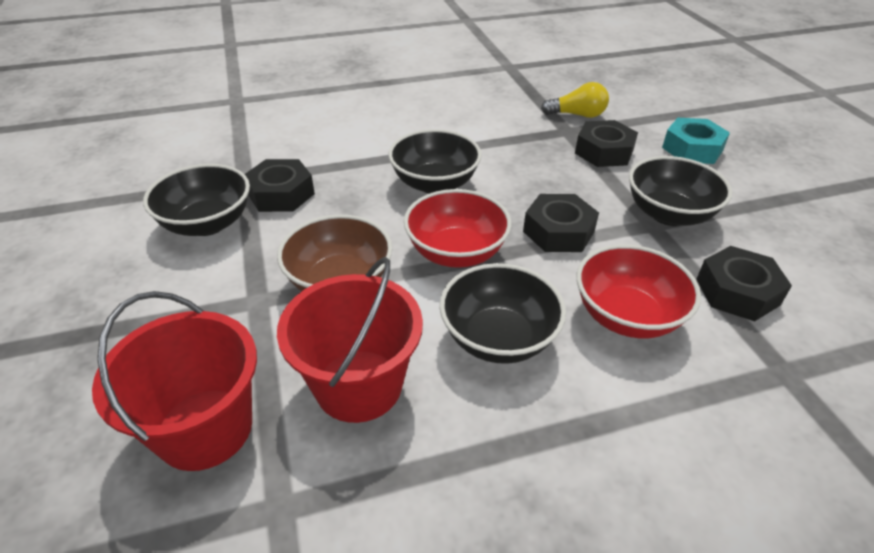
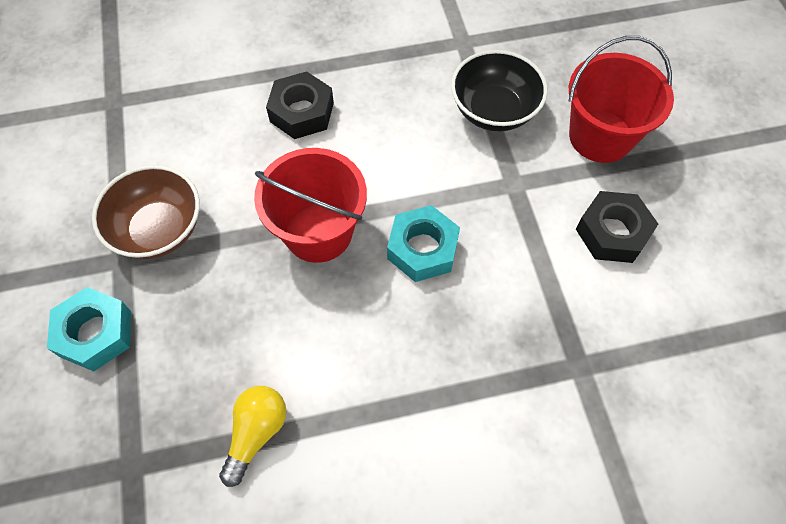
black bowl: [143,164,250,236] [388,129,482,194] [440,263,566,364] [629,156,732,226] = 4 -> [451,50,548,131] = 1
black nut: [245,159,315,212] [523,194,599,252] [575,120,638,167] [697,246,792,321] = 4 -> [266,71,334,139] [576,191,658,263] = 2
red bowl: [404,189,511,268] [577,245,701,338] = 2 -> none = 0
turquoise nut: [662,118,730,164] = 1 -> [47,287,131,371] [387,205,460,282] = 2

